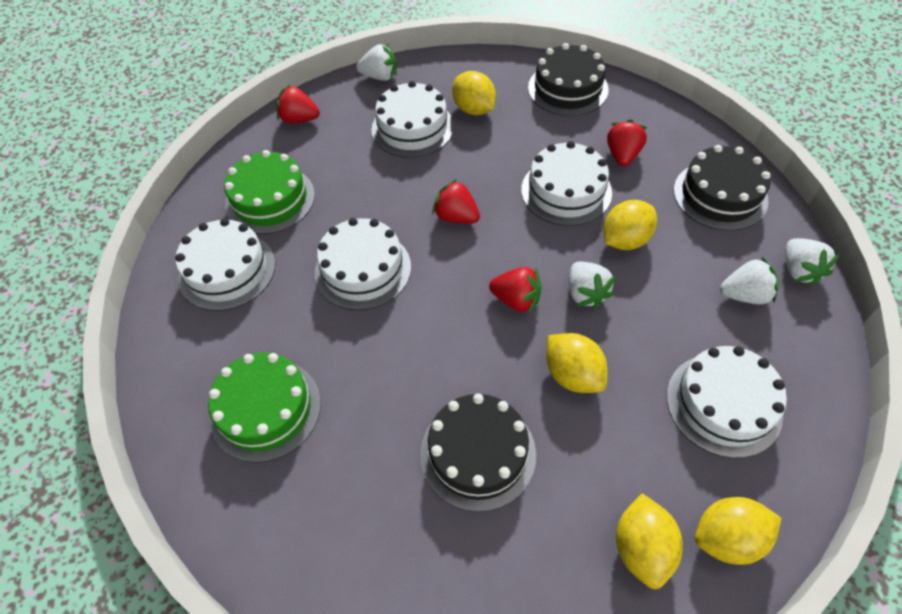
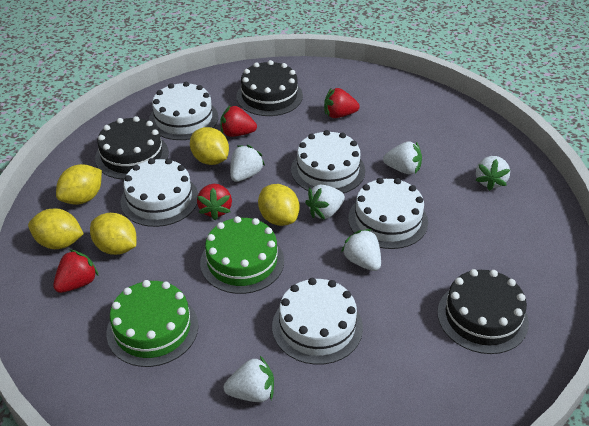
white strawberry: [357,44,397,81] [569,262,615,309] [720,257,778,304] [786,238,840,286] = 4 -> [224,356,274,402] [230,145,265,182] [305,185,345,220] [341,229,381,271] [383,141,422,174] [476,156,510,191] = 6

